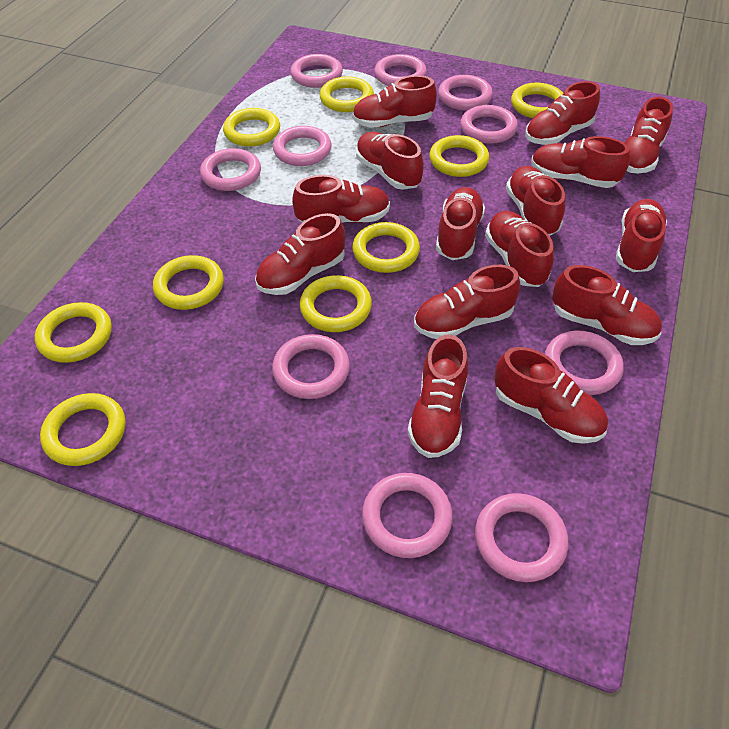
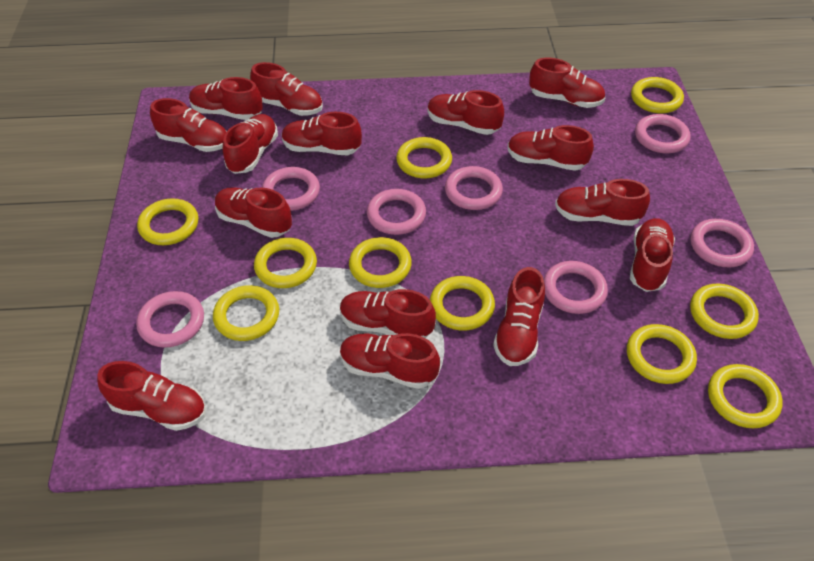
pink ring: [200,148,261,191] [272,334,350,399] [273,126,332,166] [290,54,343,88] [362,473,453,558] [374,54,427,86] [438,75,493,110] [460,105,518,144] [475,493,569,582] [545,331,624,395] = 10 -> [136,291,204,348] [262,167,320,211] [367,189,426,235] [445,166,503,210] [543,261,608,314] [635,114,690,153] [691,219,754,268] = 7
yellow ring: [35,302,112,363] [40,393,126,466] [153,255,224,310] [223,108,280,147] [300,275,372,332] [320,76,374,112] [352,222,420,273] [429,135,489,177] [511,83,563,118] = 9 -> [137,199,198,245] [213,285,279,341] [254,238,317,288] [349,237,412,288] [396,137,452,178] [430,276,495,330] [627,324,697,384] [631,77,684,114] [690,283,759,339] [708,364,783,428] = 10

